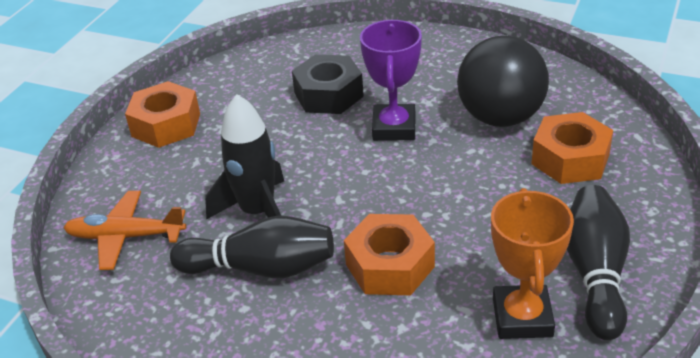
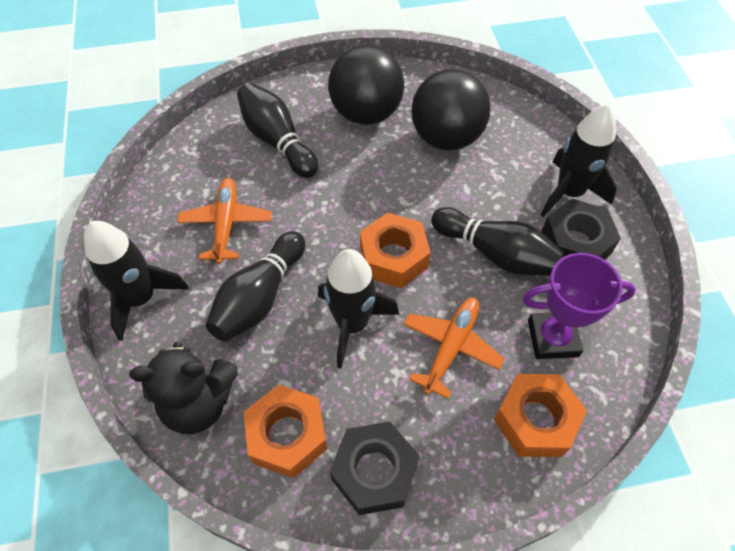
black ball: [457,36,549,127] = 1 -> [328,45,404,125] [411,69,490,151] = 2
black bowling pin: [170,215,334,278] [567,185,630,340] = 2 -> [205,231,305,342] [237,83,318,178] [431,207,564,276] = 3
black nut: [292,54,364,114] = 1 -> [330,422,419,515] [541,199,621,260] = 2
black rocket: [205,94,284,220] = 1 -> [84,221,189,341] [318,249,399,368] [541,104,617,217] = 3
black teddy bear: none = 0 -> [129,342,238,434] = 1
orange plane: [63,191,186,270] = 1 -> [177,178,272,264] [403,297,505,399] = 2
orange trophy: [491,188,574,339] = 1 -> none = 0

